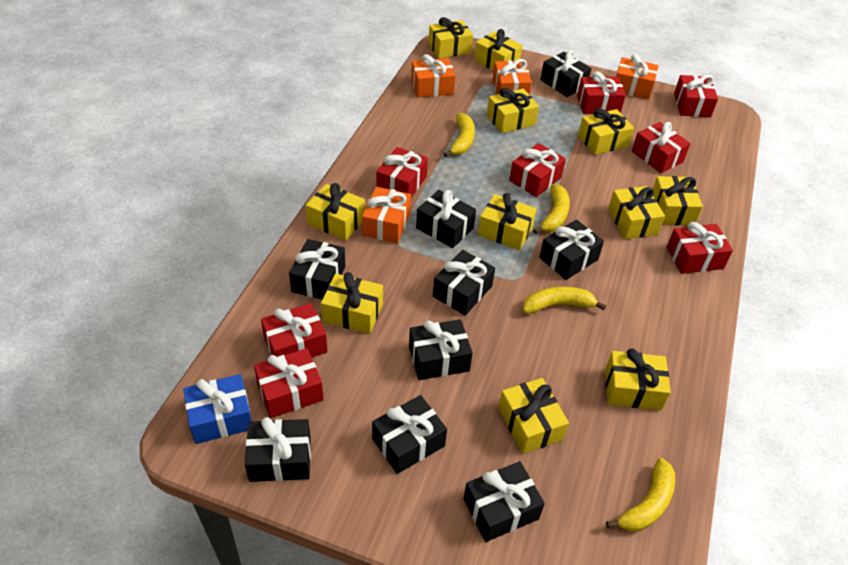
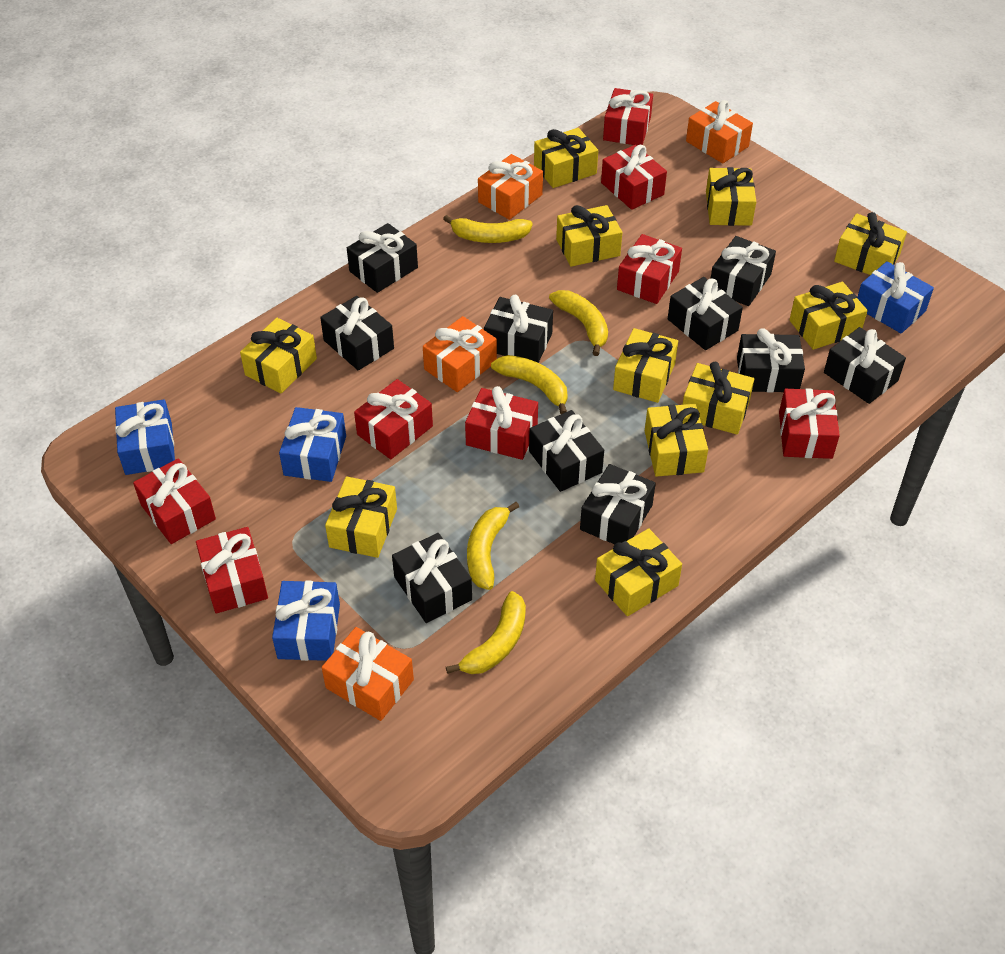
black gift: [245,417,311,482] [289,239,345,299] [372,395,447,474] [409,319,473,380] [416,190,476,248] [433,250,495,315] [464,461,545,542] [539,220,604,280] [540,50,592,97] = 9 -> [320,296,394,370] [347,223,418,293] [392,533,472,623] [484,295,553,363] [529,410,604,492] [580,464,656,544] [668,277,743,350] [711,236,776,306] [737,328,805,392] [824,327,906,404] = 10
blue gift: [183,374,252,444] = 1 -> [115,399,175,475] [272,581,340,661] [279,407,346,482] [857,261,934,333] = 4
yellow banana: [444,113,475,157] [523,286,606,314] [533,184,570,234] [606,458,675,532] = 4 -> [443,215,533,243] [446,591,526,674] [467,502,519,590] [491,355,568,414] [549,290,608,356] = 5

